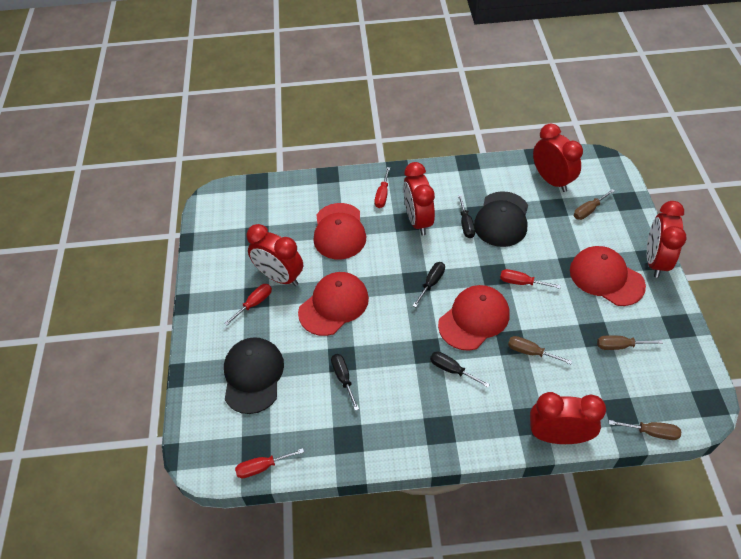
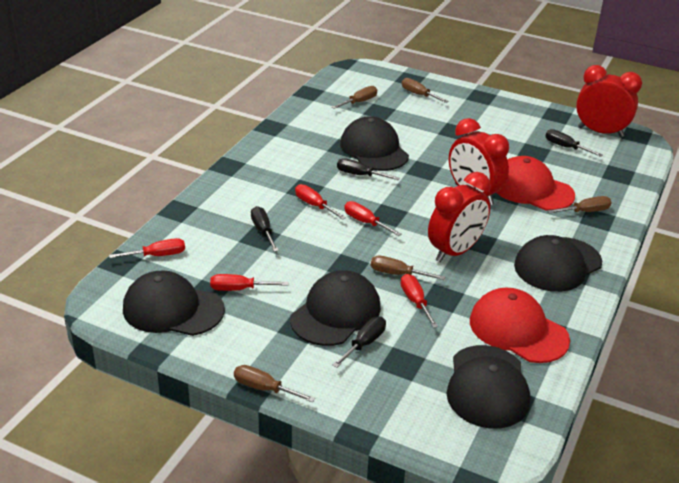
black cap: [224,337,284,414] [474,191,528,247] = 2 -> [123,270,225,336] [290,270,381,346] [340,116,409,171] [446,345,530,429] [514,235,602,292] = 5
brown screwdriver: [508,336,572,364] [574,189,615,220] [597,335,663,350] [609,420,681,440] = 4 -> [234,365,315,402] [332,86,377,109] [371,256,445,280] [402,78,449,103] [547,196,612,214] = 5
red cap: [298,272,369,336] [314,203,366,260] [438,285,510,351] [570,246,646,306] = 4 -> [470,288,570,363] [496,156,575,211] = 2
red clock: [247,224,303,286] [403,162,435,236] [530,392,606,444] [533,123,583,192] [647,201,687,278] = 5 -> [428,172,491,262] [449,118,509,205] [576,65,642,137] = 3
red screwdriver: [224,284,272,326] [235,448,304,478] [374,167,390,208] [500,269,561,289] = 4 -> [109,238,185,258] [210,274,289,291] [295,184,346,220] [344,201,401,236] [401,274,438,328] = 5

